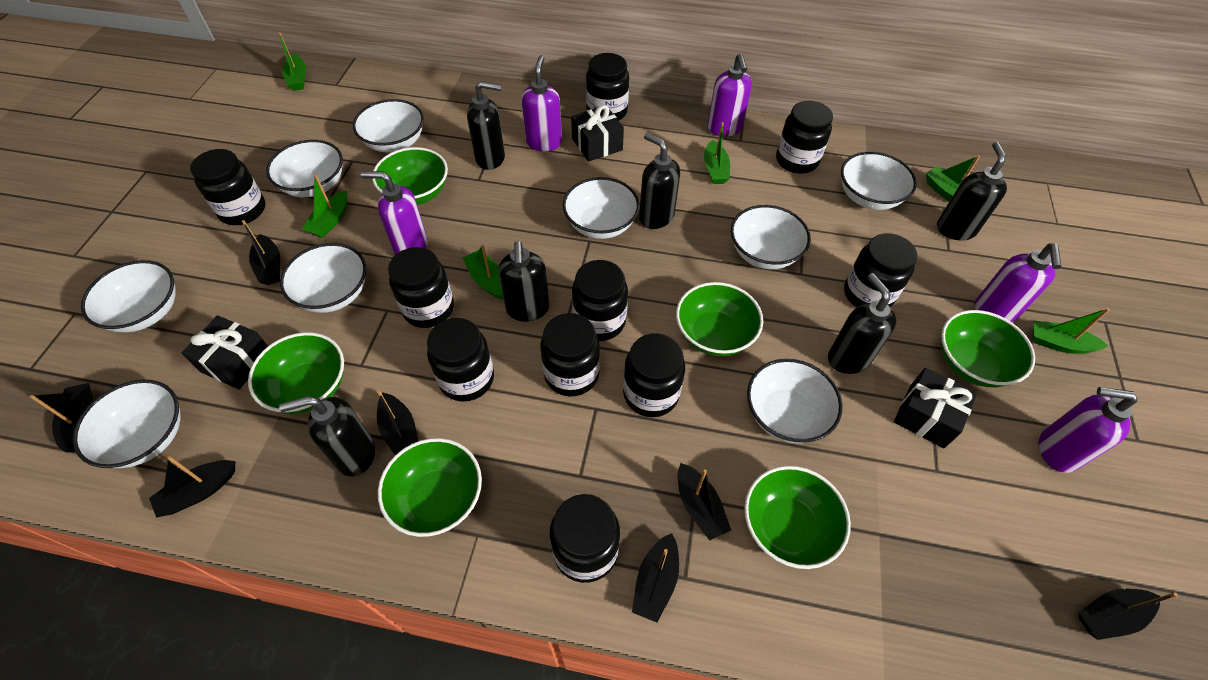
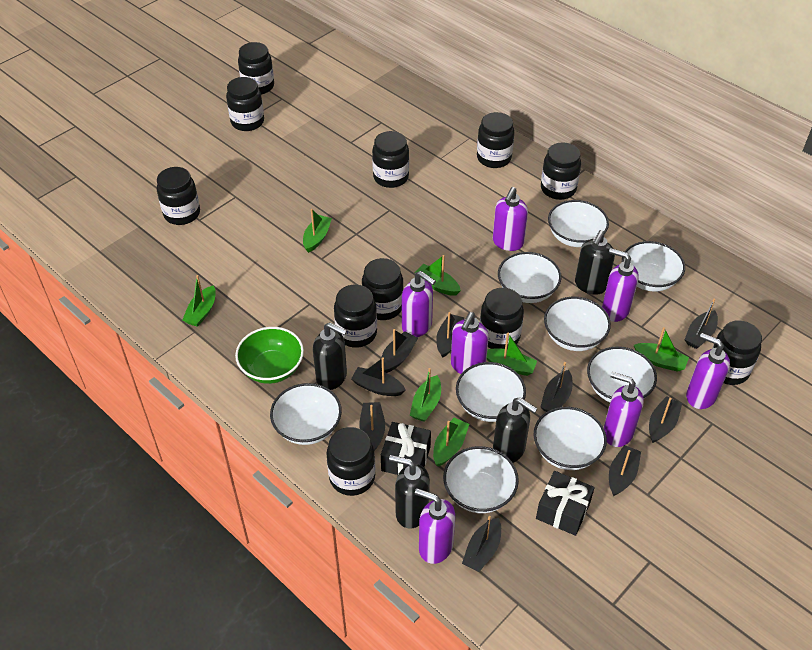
black boat: [30,383,93,452] [149,456,235,518] [242,220,280,285] [377,390,418,455] [632,533,679,622] [678,463,731,541] [1079,589,1178,640] = 7 -> [351,357,406,396] [359,402,385,451] [381,329,418,373] [436,312,464,358] [462,516,501,572] [540,362,573,412] [609,445,641,496] [649,396,682,443] [684,299,718,349] = 9
black gift: [182,315,268,389] [571,105,624,162] [894,368,977,448] = 3 -> [381,422,431,475] [536,471,595,536] = 2
black jar: [190,149,265,225] [388,247,454,328] [427,318,494,402] [540,313,600,396] [550,494,620,583] [572,260,628,341] [586,53,629,121] [623,333,685,417] [776,101,833,174] [844,233,918,308] = 10 -> [157,167,200,225] [226,77,264,131] [238,42,274,95] [326,427,375,496] [334,284,377,348] [362,258,403,320] [372,131,409,188] [477,112,515,168] [480,288,524,349] [541,142,581,200] [712,320,762,385] = 11
black soap dispenser: [279,396,375,476] [467,81,505,170] [498,241,550,321] [639,133,680,229] [828,273,897,374] [937,142,1007,241] = 6 -> [313,322,347,390] [389,455,430,529] [493,397,538,463] [575,230,615,295] = 4
green boat: [278,32,306,91] [302,174,348,238] [463,245,503,299] [704,122,730,184] [926,155,980,202] [1033,308,1110,354] = 6 -> [182,275,216,327] [303,209,332,253] [410,368,441,422] [414,255,461,296] [433,418,469,467] [487,332,537,376] [634,327,689,372] = 7
green bowl: [248,332,344,414] [372,147,448,205] [378,438,482,537] [676,282,763,356] [744,466,851,569] [941,310,1035,387] = 6 -> [235,327,304,384] = 1
purple soap dispenser: [361,171,428,255] [521,55,562,151] [708,53,752,137] [975,243,1062,322] [1039,387,1138,473] = 5 -> [402,271,436,337] [415,488,455,564] [451,312,489,374] [493,187,528,251] [602,248,639,322] [603,372,644,447] [686,333,730,409] = 7

